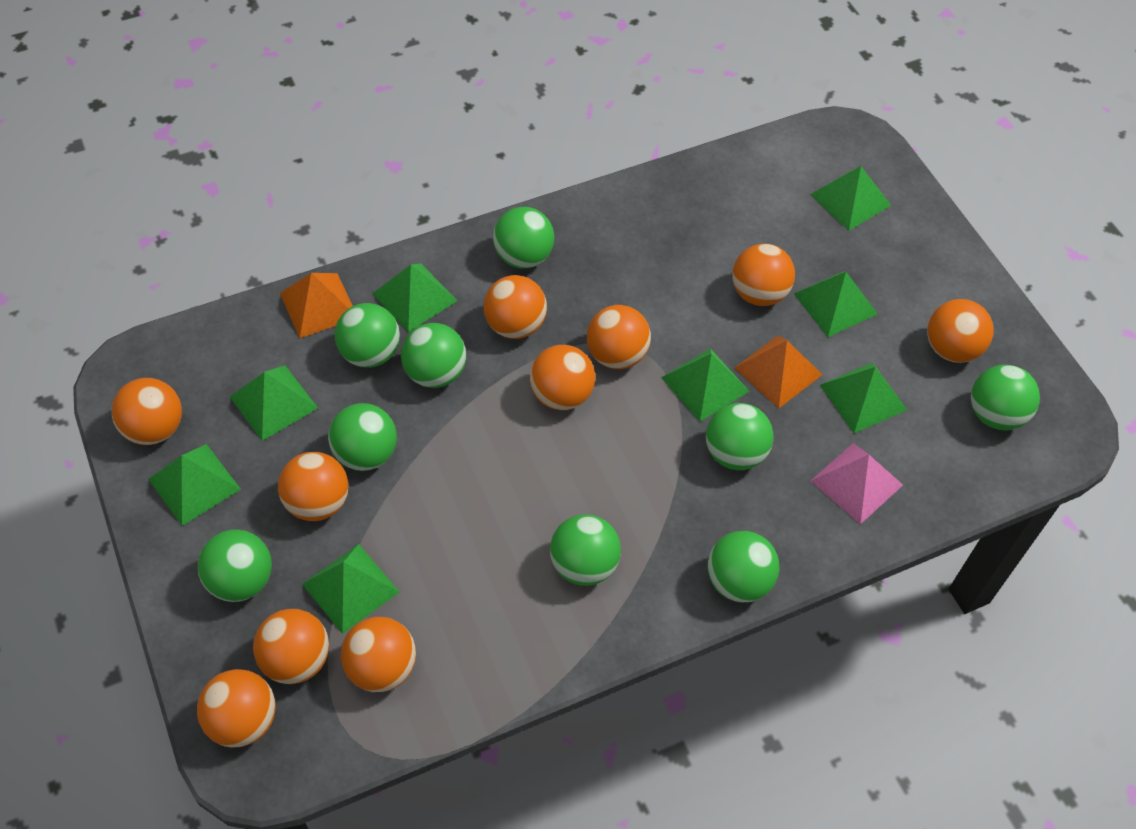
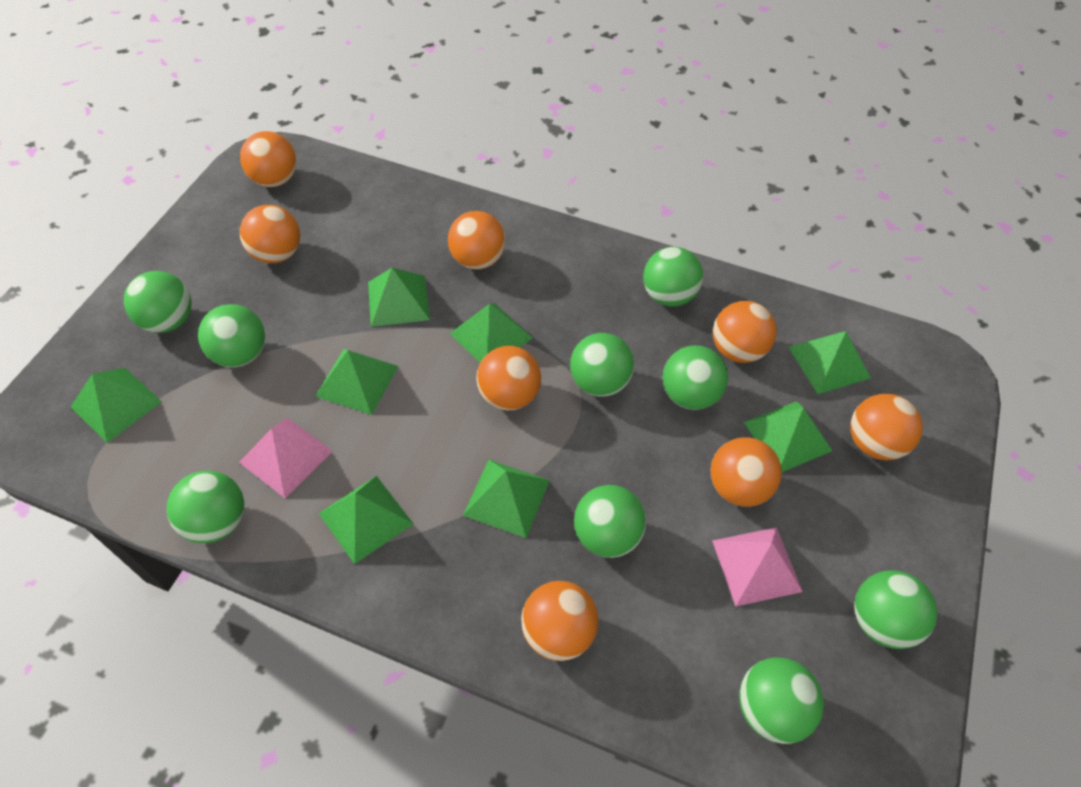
orange ball: [112,378,182,445] [197,669,276,747] [253,609,329,684] [278,452,349,521] [341,617,416,692] [483,275,547,339] [530,345,595,410] [587,305,651,369] [732,244,795,306] [927,299,994,363] = 10 -> [240,131,297,187] [240,205,300,263] [448,211,506,270] [476,346,541,410] [521,581,599,661] [711,437,782,507] [713,301,777,363] [851,394,923,460] = 8
orange pyramid: [280,273,353,338] [735,335,823,409] = 2 -> none = 0
pink pyramid: [811,443,903,524] = 1 -> [239,418,333,498] [712,527,803,606] = 2

